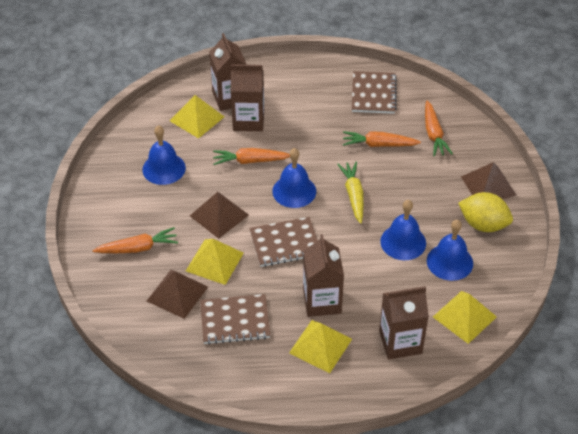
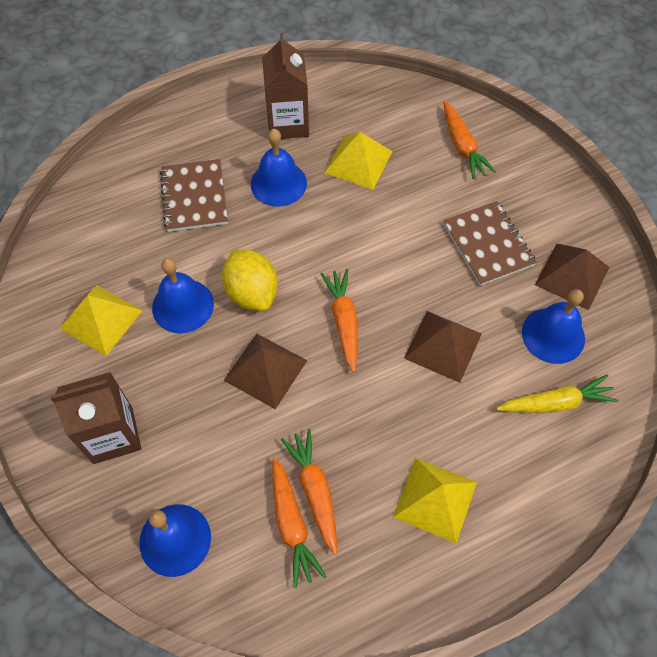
brown carton: [209,33,247,111] [231,64,264,131] [303,234,344,317] [379,286,429,360] = 4 -> [50,372,141,464] [262,33,309,139] = 2
brown notebook: [200,294,270,345] [249,217,318,267] [352,71,397,114] = 3 -> [160,159,228,232] [443,201,537,286] = 2
yellow pyramid: [170,95,225,139] [186,239,244,285] [289,320,352,373] [433,291,497,344] = 4 -> [60,285,143,356] [324,132,393,190] [393,458,477,544] = 3

